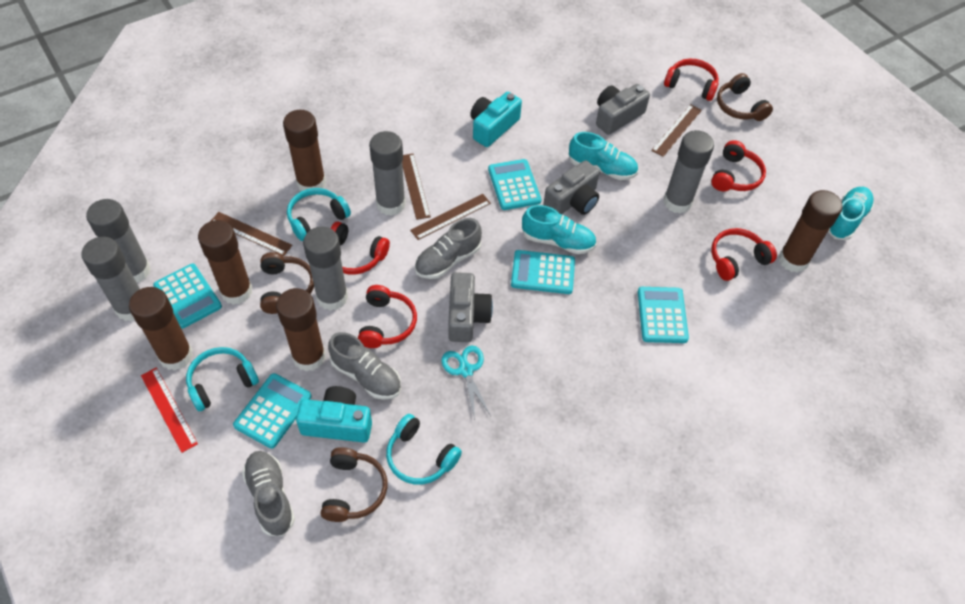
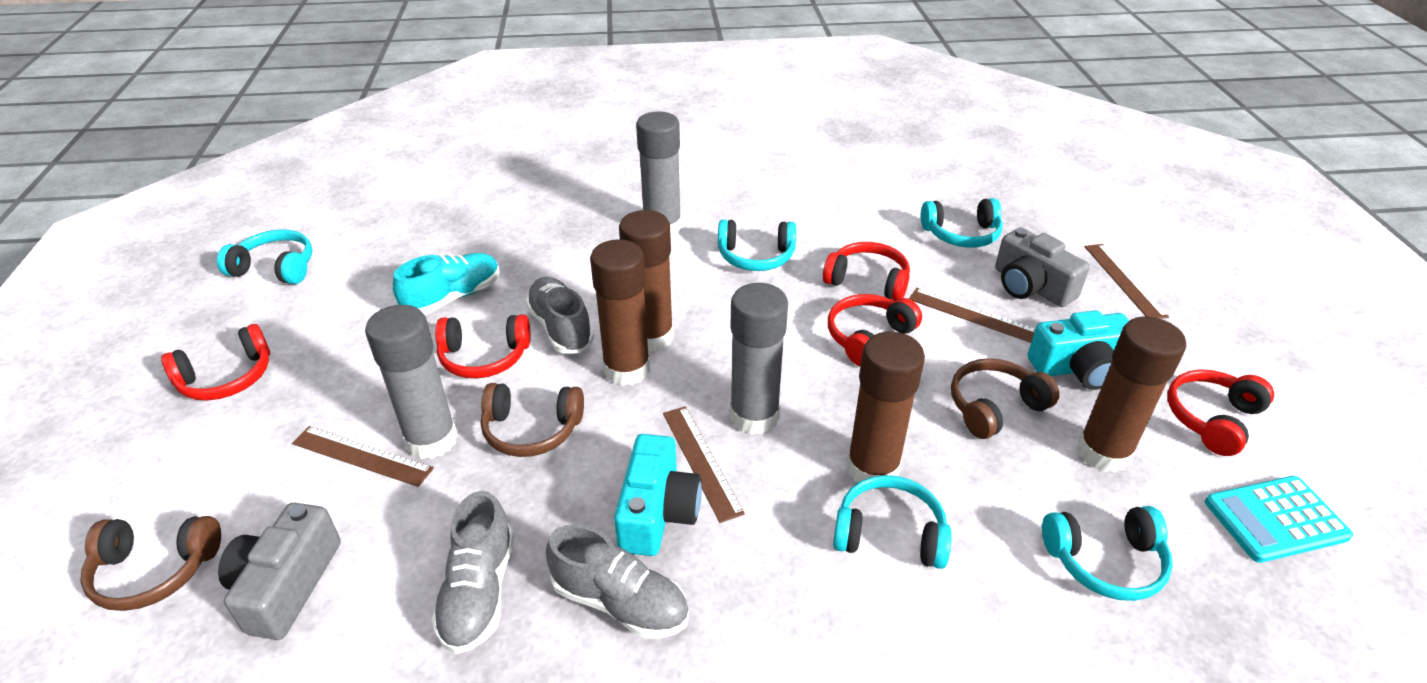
brown glue stick: [129,287,193,371] [198,220,252,305] [276,288,326,371] [283,110,326,191] [778,190,843,273] = 5 -> [590,239,650,386] [619,210,674,352] [846,332,925,489] [1077,317,1186,473] = 4
grey camera: [448,272,493,342] [543,160,600,215] [596,84,650,135] = 3 -> [218,503,341,640] [995,227,1090,307] = 2
grey glue stick: [81,237,140,321] [86,199,151,282] [303,227,348,311] [369,131,406,216] [663,130,714,213] = 5 -> [365,305,458,459] [636,112,682,237] [730,283,788,435] = 3
red ruler: [141,368,198,453] = 1 -> none = 0
turquoise calculator: [153,264,222,329] [233,373,312,449] [488,159,541,210] [511,250,575,294] [638,287,689,343] = 5 -> [1205,476,1353,563] = 1
turquoise headphones: [186,347,259,411] [287,188,351,241] [386,414,462,485] = 3 -> [217,229,312,284] [718,219,796,271] [833,475,952,569] [921,198,1003,248] [1042,506,1173,601] = 5
turquoise scissors: [441,345,491,420] = 1 -> none = 0
turquoise shoe: [522,205,596,254] [569,132,638,180] [828,187,874,240] = 3 -> [393,253,500,315] = 1

